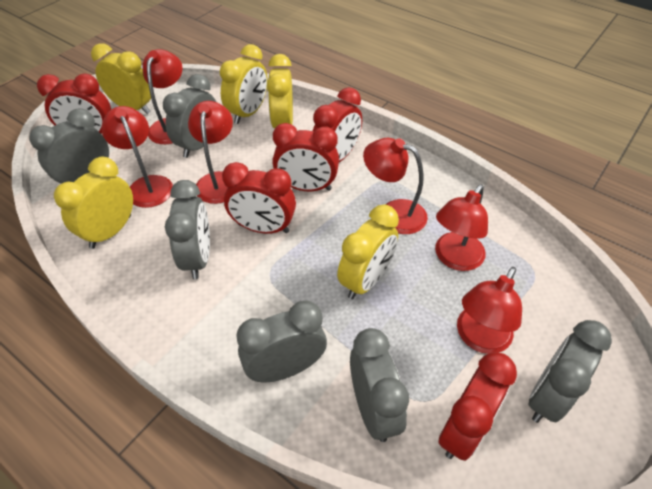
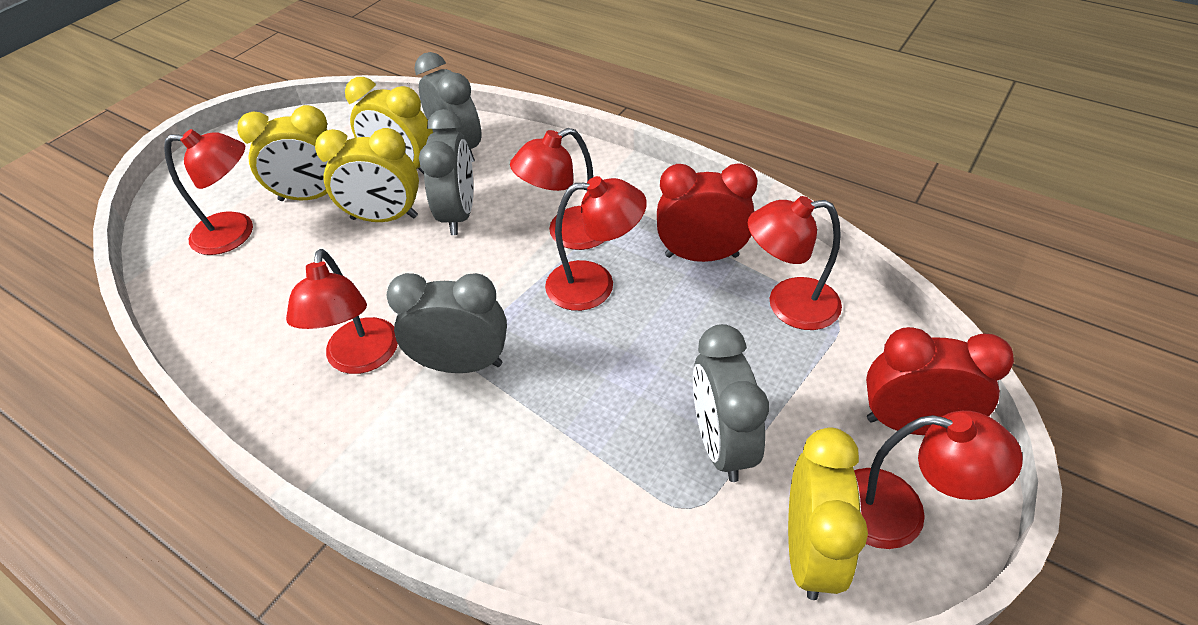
grey clock: [29,108,109,184] [163,74,216,158] [165,180,210,279] [236,300,327,382] [350,328,409,442] [528,320,612,423] = 6 -> [386,273,507,373] [415,52,481,162] [419,109,473,235] [693,324,769,482] = 4
red clock: [37,73,111,134] [222,162,296,234] [272,123,339,191] [313,87,362,162] [438,352,517,461] = 5 -> [657,163,758,262] [866,327,1014,435] = 2
yellow clock: [54,157,133,249] [91,43,151,114] [220,44,268,124] [267,54,293,128] [337,205,399,299] = 5 -> [237,105,328,201] [315,128,419,222] [345,77,433,174] [788,428,868,600] = 4

